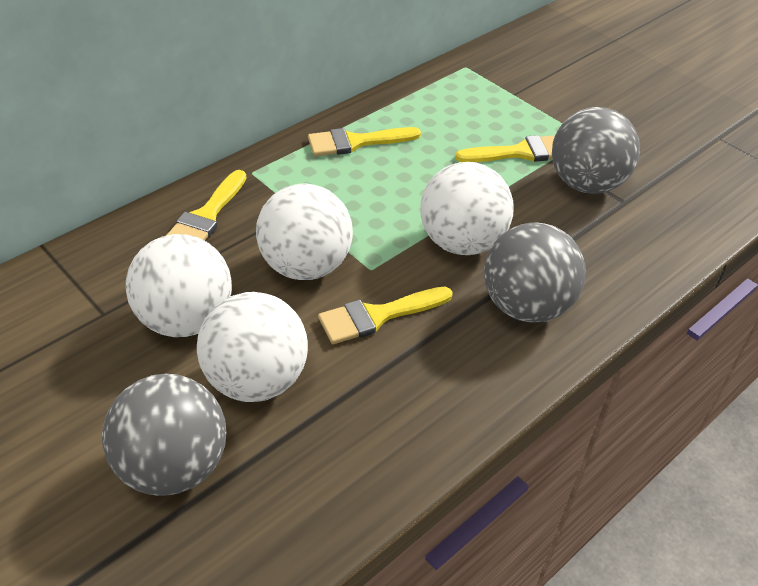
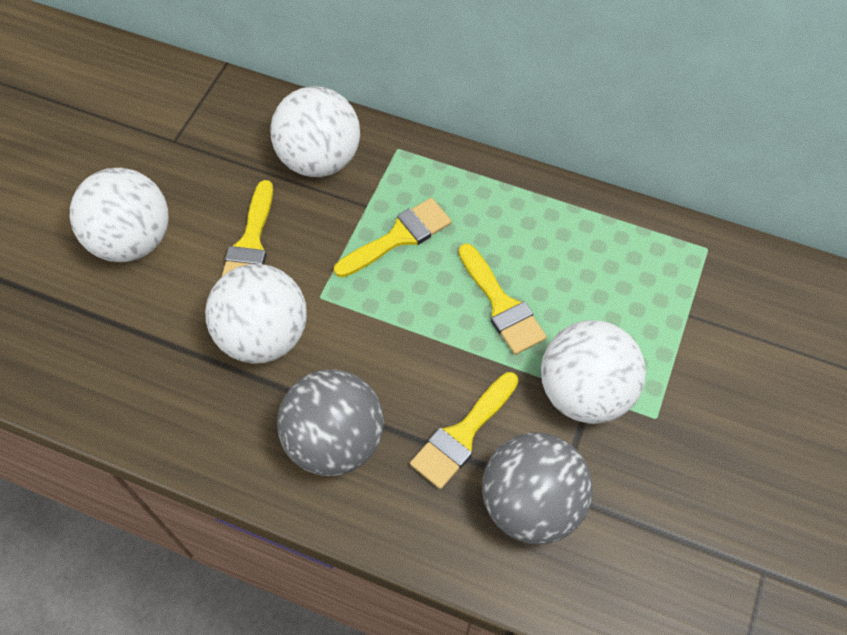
grey ball: [102,374,226,496] [484,222,586,322] [552,107,640,194] = 3 -> [277,369,384,476] [482,433,593,544] = 2

